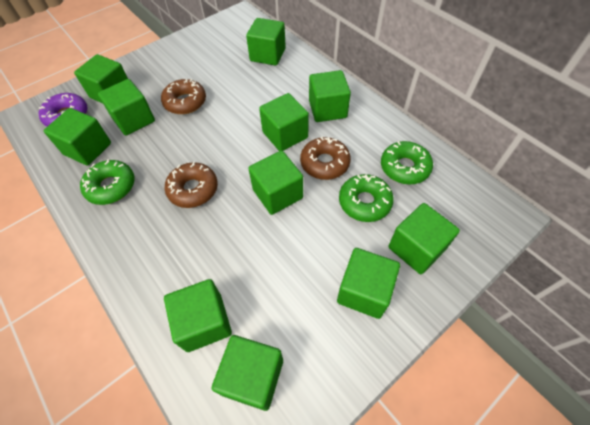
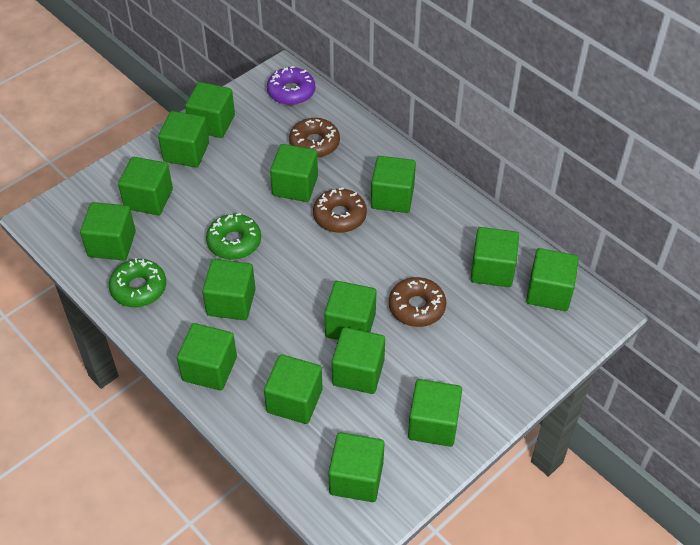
green cube: [44,108,111,166] [74,54,128,104] [98,79,155,136] [164,279,232,352] [211,335,283,411] [246,18,286,66] [248,150,303,215] [259,93,309,151] [309,70,351,122] [337,248,400,319] [388,203,460,274] = 11 -> [80,202,136,261] [118,157,173,215] [158,111,209,167] [177,323,237,391] [185,82,235,138] [202,259,256,320] [264,354,323,424] [270,144,318,202] [324,281,376,340] [328,432,384,502] [332,327,385,394] [371,156,416,213] [408,379,462,447] [471,227,519,287] [526,248,579,311] = 15
green donut: [80,159,135,205] [339,174,394,222] [381,141,433,185] = 3 -> [109,258,166,307] [206,213,261,260] = 2

